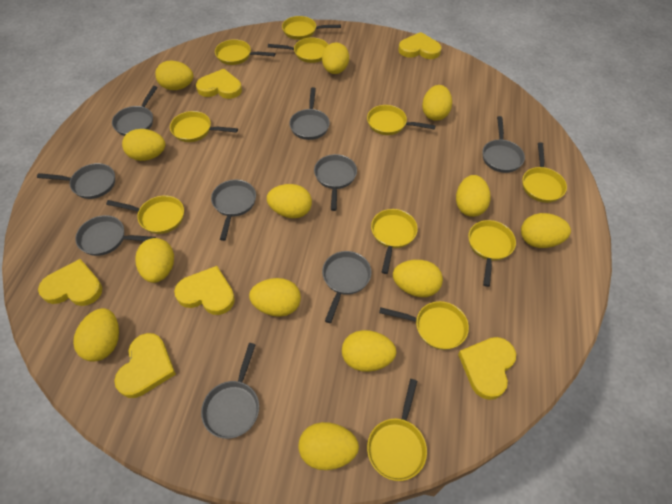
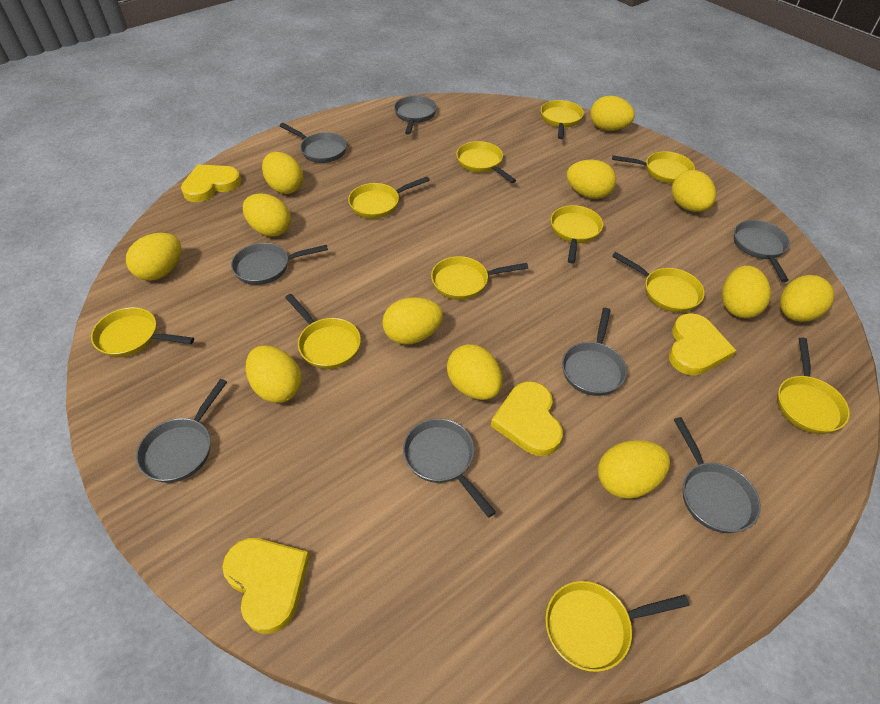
grey pan: [37,163,115,199] [75,215,156,256] [112,86,158,136] [201,343,259,439] [211,180,256,241] [289,87,330,140] [314,154,357,211] [322,251,371,323] [482,116,525,173] = 9 -> [136,379,227,483] [231,243,328,285] [280,123,347,163] [394,96,437,135] [403,418,496,518] [562,308,627,396] [674,417,761,533] [734,220,790,282] = 8
yellow egg: [73,308,119,362] [122,129,165,161] [135,238,174,283] [155,61,193,90] [249,278,301,317] [267,184,312,218] [299,422,359,470] [322,43,349,74] [342,330,396,372] [393,260,443,297] [422,85,452,121] [456,175,490,217] [521,213,571,248] = 13 -> [126,233,181,281] [243,193,291,237] [246,346,302,403] [262,152,303,194] [382,297,443,345] [447,344,502,400] [567,160,616,199] [590,96,635,131] [598,440,670,499] [672,170,716,212] [722,265,771,318] [780,275,834,322] = 12
yellow heart: [38,259,102,306] [114,333,176,398] [174,266,235,315] [196,69,242,99] [398,32,442,59] [458,337,516,400] = 6 -> [181,164,241,202] [222,538,310,634] [491,381,563,456] [669,313,736,375] = 4

